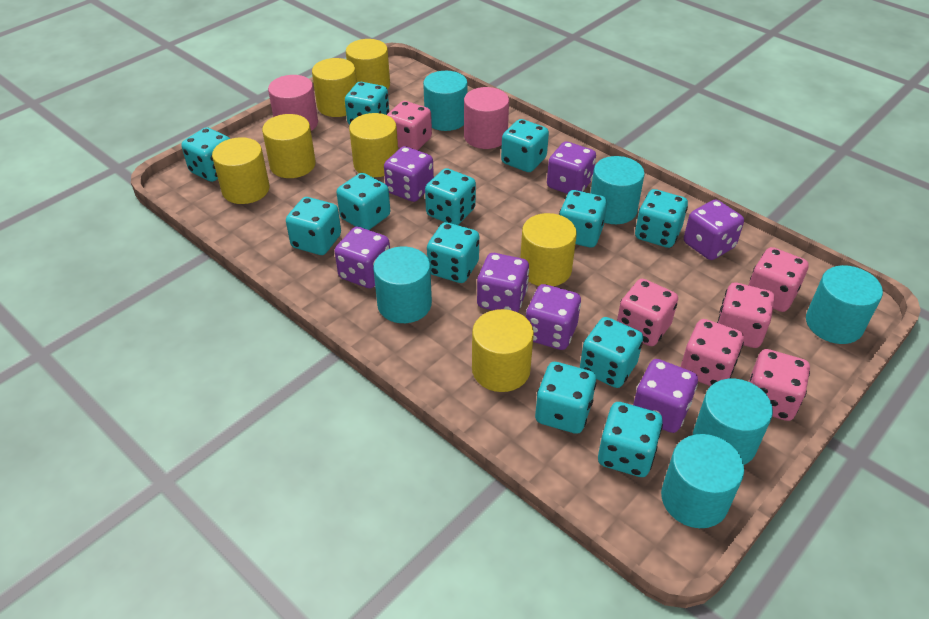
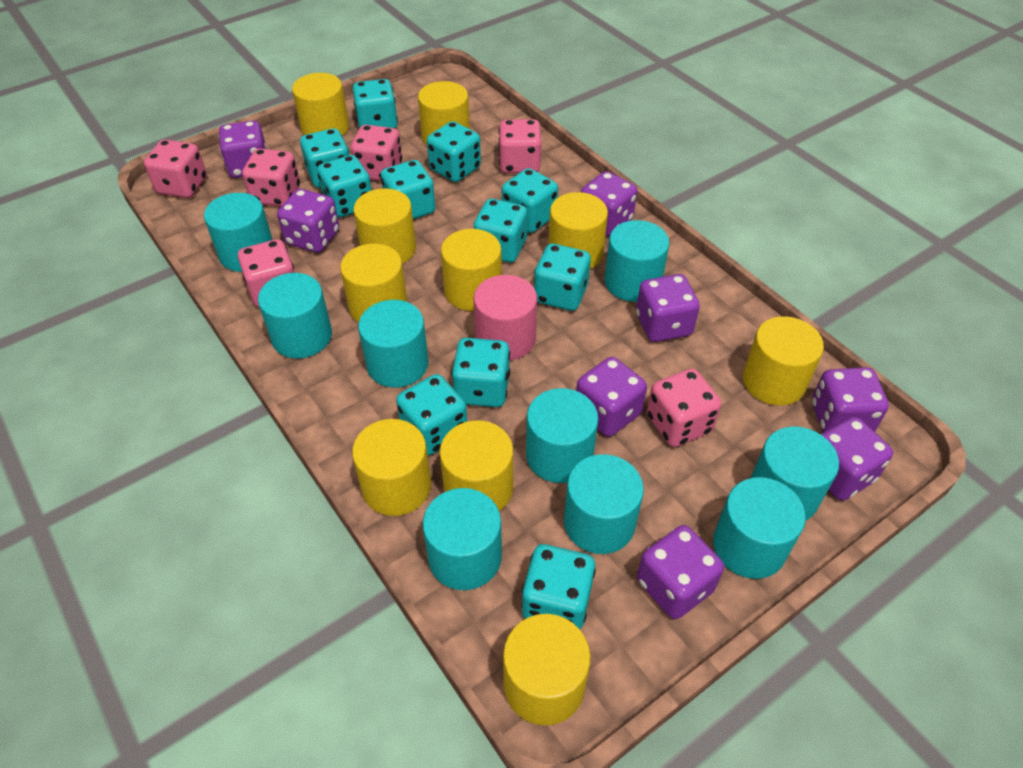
pink cylinder: [268,75,318,131] [464,87,509,149] = 2 -> [473,275,537,360] = 1
purple dice: [335,227,390,288] [384,146,434,202] [477,253,529,312] [526,284,581,350] [547,142,596,194] [633,359,698,433] [684,199,744,260] = 7 -> [219,120,267,178] [277,189,339,253] [576,357,647,437] [581,171,637,236] [636,274,700,342] [637,525,724,619] [812,367,889,433] [821,417,893,501] = 8
turquoise cylinder: [373,247,432,323] [423,71,468,131] [591,156,645,224] [661,434,744,528] [693,379,773,465] [806,265,883,344] = 6 -> [204,193,273,272] [258,273,332,359] [358,300,429,388] [423,488,502,590] [526,388,598,483] [564,454,644,554] [605,220,669,302] [713,477,806,579] [751,426,839,520] = 9
turquoise dice: [181,127,230,182] [286,197,341,255] [336,173,390,230] [345,82,389,125] [425,168,476,225] [427,222,479,283] [501,119,549,172] [535,362,596,434] [559,190,607,248] [580,317,643,388] [598,402,663,477] [635,189,688,248] = 12 -> [300,128,350,188] [317,155,372,217] [353,79,398,129] [381,160,436,219] [396,374,467,455] [427,121,481,182] [452,338,510,407] [474,199,528,263] [502,168,558,233] [521,544,596,629] [534,244,591,311] = 11
yellow cylinder: [212,137,269,204] [262,114,316,178] [312,58,357,117] [346,39,390,90] [349,113,398,177] [472,309,534,392] [520,213,577,286] = 7 -> [292,73,349,136] [340,244,407,323] [352,419,431,516] [353,188,416,264] [418,81,470,146] [440,420,513,511] [441,229,502,311] [503,614,591,726] [548,192,608,269] [743,316,824,406] = 10

